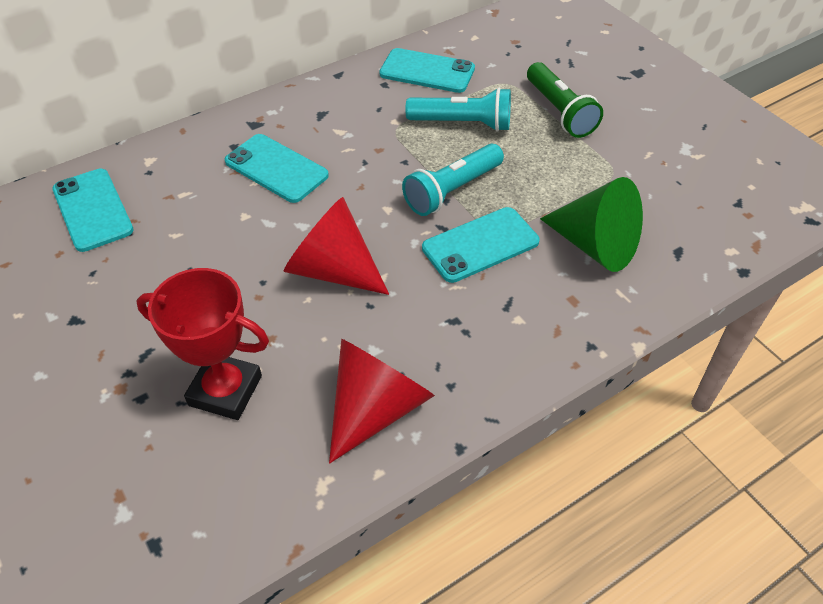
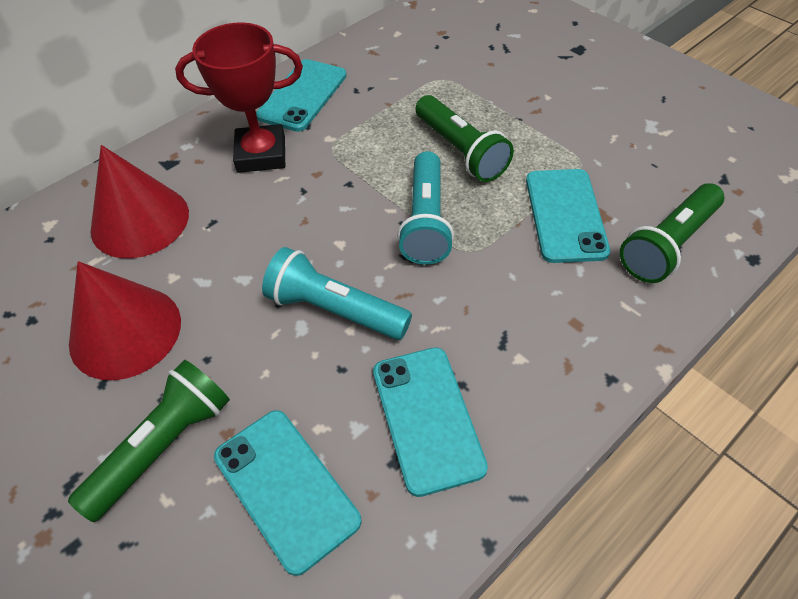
green cone: [540,177,643,272] = 1 -> none = 0
green flashlight: [527,62,603,138] = 1 -> [68,360,230,522] [415,95,514,182] [620,183,724,283] = 3

